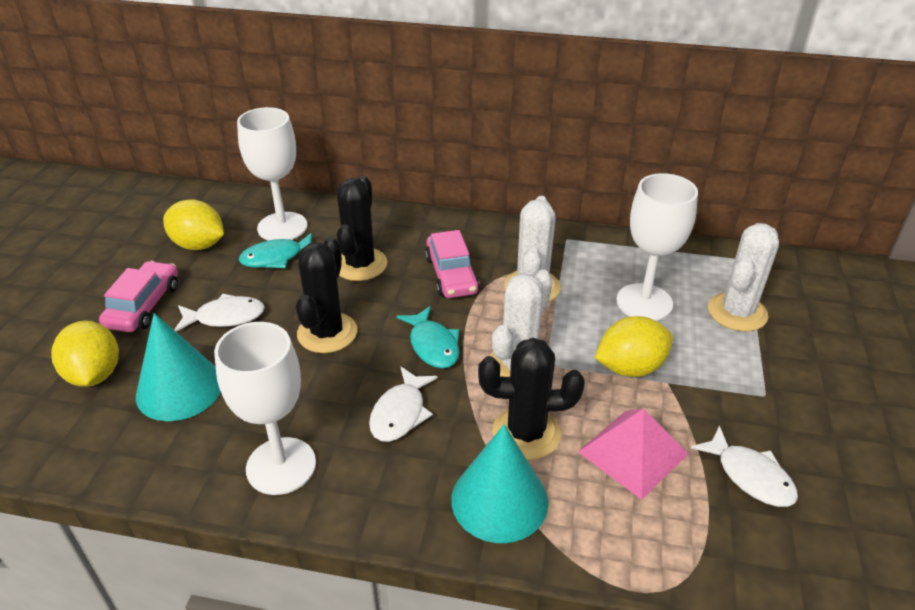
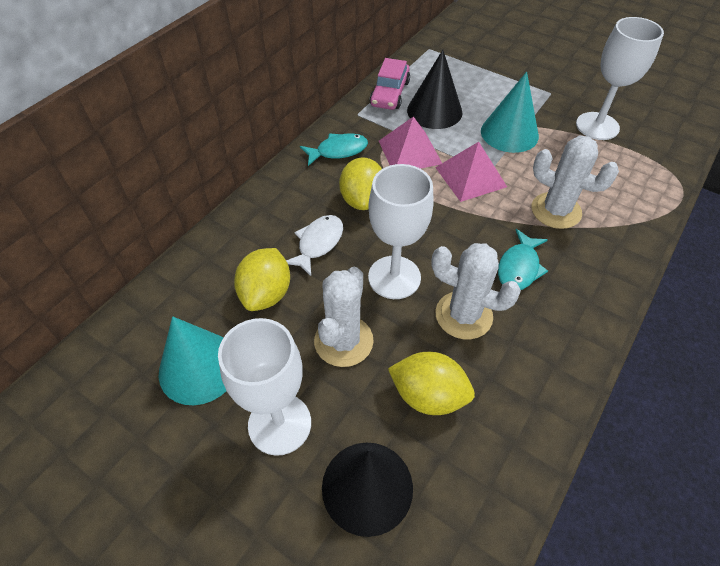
black cactus: [296,237,357,353] [337,175,387,281] [478,338,585,460] = 3 -> none = 0
black cone: none = 0 -> [322,442,413,537] [407,50,463,129] = 2
pink car: [99,261,178,332] [425,230,479,298] = 2 -> [370,58,410,110] = 1
pink pyramid: [578,409,688,500] = 1 -> [379,116,442,169] [435,142,507,202] = 2
white fish: [174,294,265,331] [369,367,438,442] [691,425,798,507] = 3 -> [286,215,343,276] = 1

